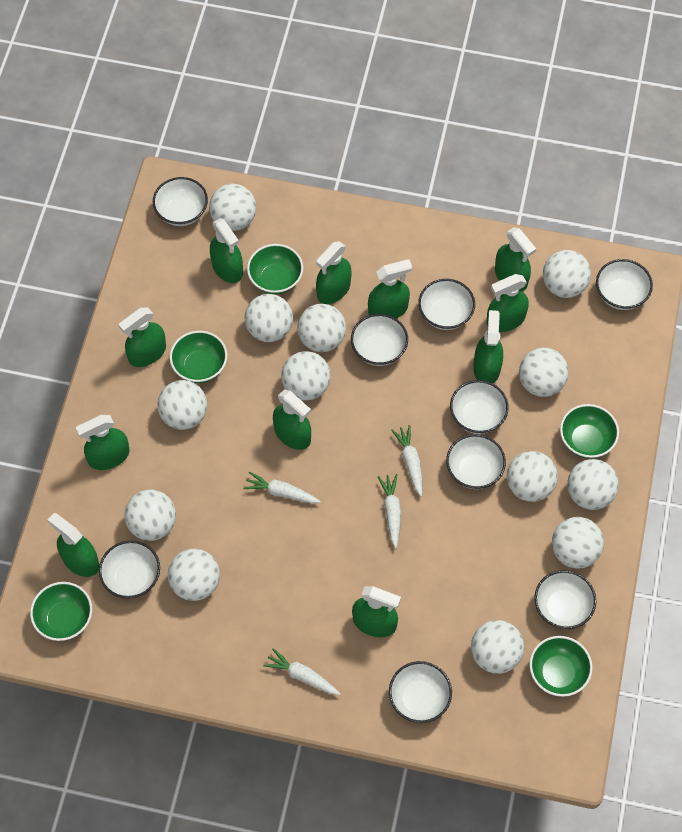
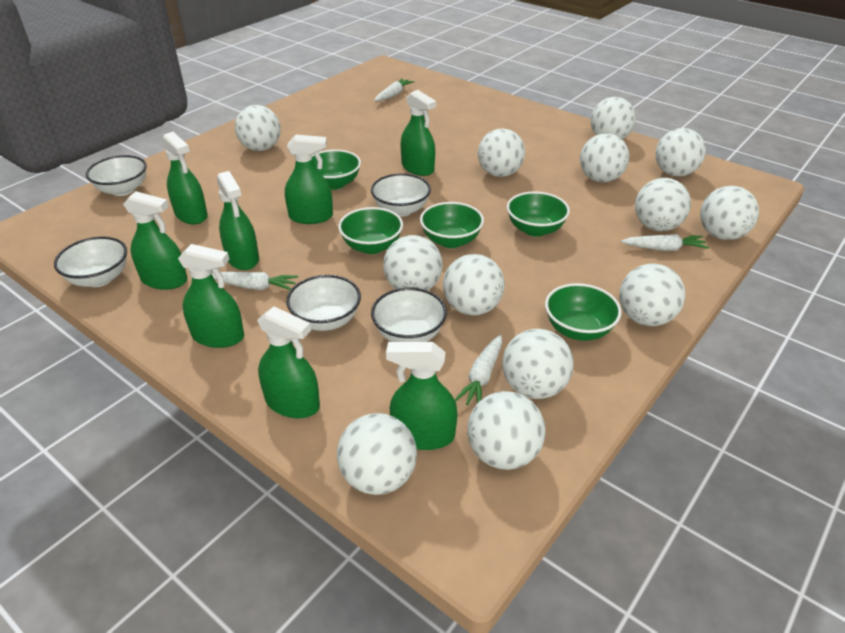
green spray bottle: [47,513,99,577] [76,415,130,470] [118,307,166,367] [210,218,243,283] [273,389,311,450] [316,241,351,304] [352,586,401,637] [368,259,412,319] [473,310,503,384] [486,274,529,332] [495,227,536,292] = 11 -> [123,191,187,290] [162,132,208,224] [178,244,244,348] [217,171,259,270] [257,307,320,419] [285,135,333,224] [386,342,458,450] [400,90,436,176] = 8
white bowl: [99,541,160,599] [153,177,208,226] [351,314,408,366] [389,661,452,723] [418,279,475,330] [446,434,506,489] [450,380,509,434] [534,570,596,629] [596,259,653,310] = 9 -> [54,237,127,287] [86,155,147,196] [286,275,361,331] [371,173,431,217] [371,288,447,342] = 5

